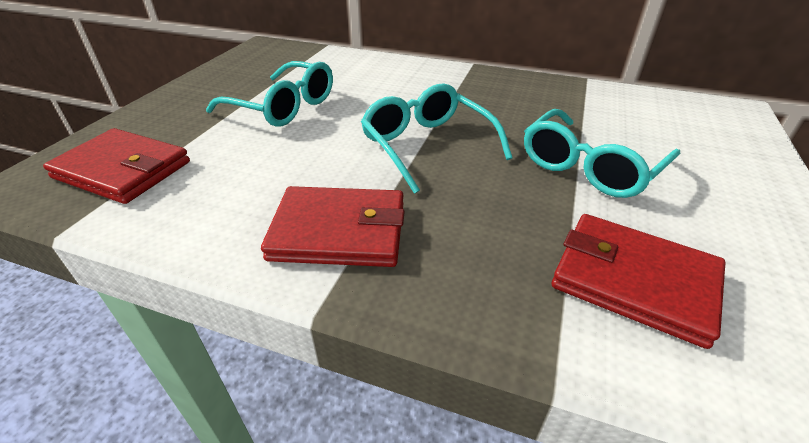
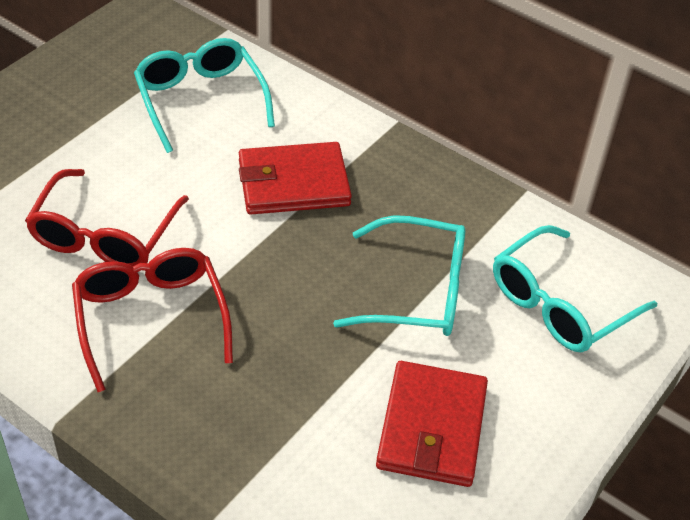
red glasses: none = 0 -> [25,169,189,266] [72,248,233,392] = 2
red wallet: [43,128,190,204] [261,186,405,267] [552,214,725,349] = 3 -> [239,142,352,215] [376,361,488,487] = 2

